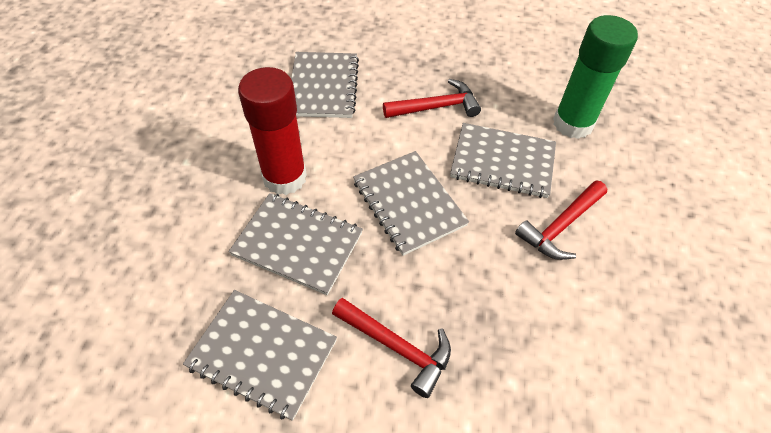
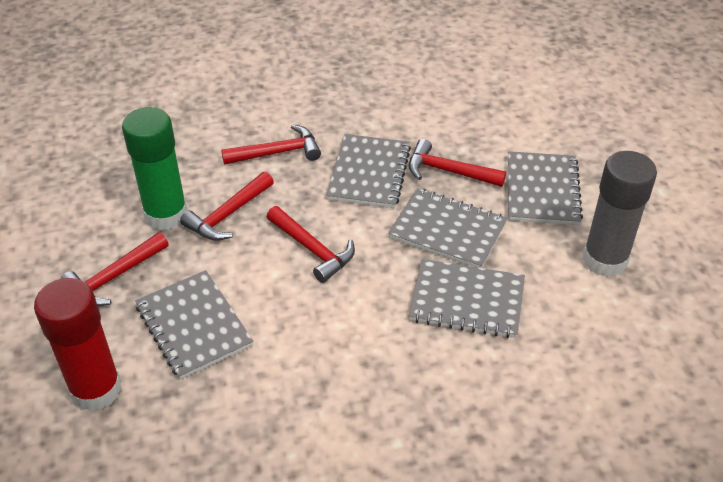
grey glue stick: none = 0 -> [582,151,657,277] = 1
red hammer: [332,298,451,398] [383,79,481,118] [515,180,607,260] = 3 -> [61,232,169,306] [180,171,274,241] [221,124,321,165] [267,206,355,283] [409,139,506,187] = 5

